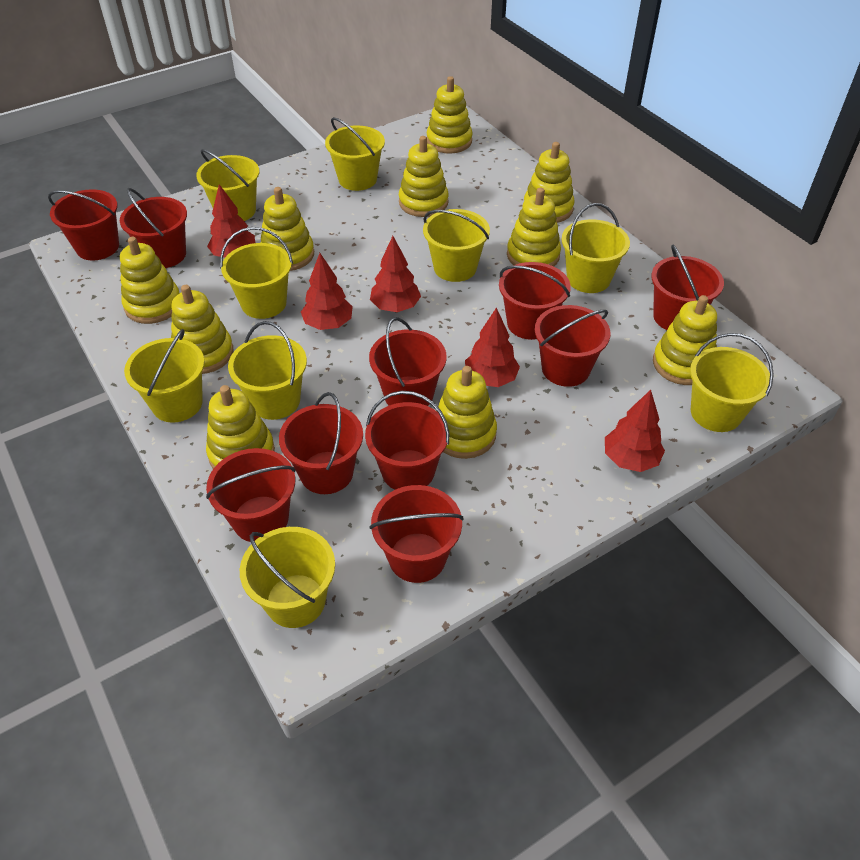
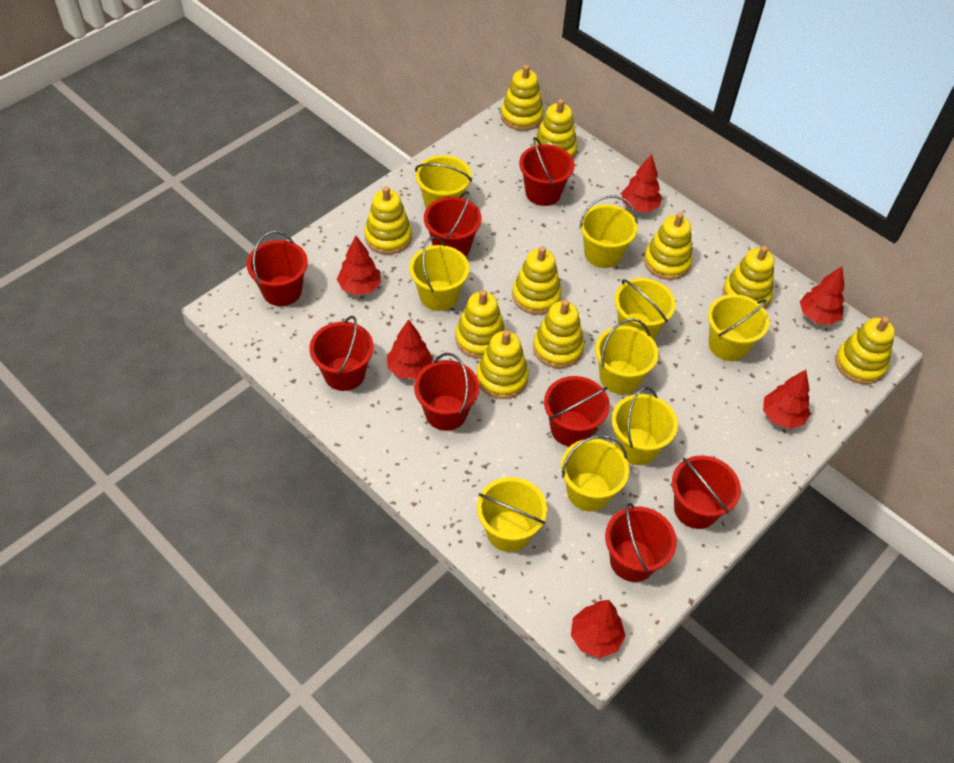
red bucket: [48,189,119,260] [120,188,187,268] [206,448,295,542] [279,392,363,494] [365,391,449,490] [369,317,447,406] [370,485,464,583] [499,262,571,340] [535,305,610,387] [651,245,724,330] = 10 -> [247,231,308,306] [309,316,374,391] [414,353,479,431] [424,191,482,256] [519,137,574,206] [544,376,610,446] [605,503,677,582] [672,455,741,529] = 8
red tree: [207,184,255,258] [301,253,353,330] [370,236,421,312] [465,307,520,387] [605,390,665,472] = 5 -> [337,235,381,295] [387,319,433,379] [571,600,625,658] [621,154,662,212] [763,370,811,429] [800,266,844,325] = 6

